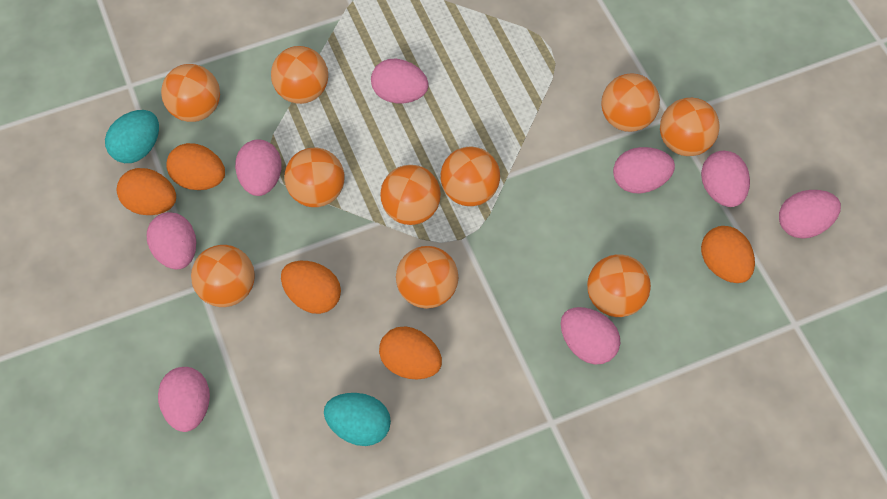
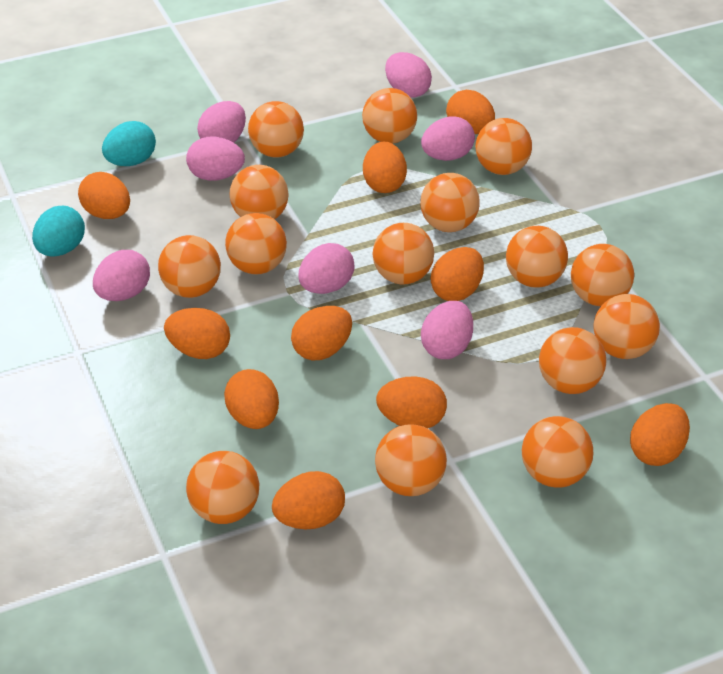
orange ball: [161,64,220,122] [191,245,255,307] [271,46,328,104] [285,148,345,207] [380,165,441,225] [396,246,458,309] [440,147,500,206] [587,254,651,317] [601,73,660,132] [660,98,720,156] = 10 -> [158,235,221,298] [186,451,259,524] [225,213,287,274] [230,165,289,219] [248,101,304,158] [362,88,417,144] [372,223,434,285] [375,424,447,496] [420,173,480,232] [475,118,532,175] [506,226,568,288] [522,416,593,488] [539,327,606,394] [571,244,634,306] [594,294,660,359] = 15
orange egg: [117,168,176,215] [166,143,225,190] [281,261,341,314] [379,326,442,379] [701,226,755,283] = 5 -> [78,172,130,219] [164,308,230,359] [224,369,279,429] [272,471,345,529] [291,306,352,361] [363,142,407,193] [376,376,447,428] [431,247,484,301] [446,90,495,134] [630,403,690,466] = 10
pink egg: [147,212,196,270] [158,367,210,432] [235,139,282,196] [371,59,429,103] [561,307,620,364] [613,147,675,194] [701,151,750,207] [779,190,841,239] = 8 -> [93,250,150,301] [186,136,245,181] [197,101,246,143] [298,243,355,294] [385,52,432,98] [421,116,475,161] [421,301,473,359] = 7

